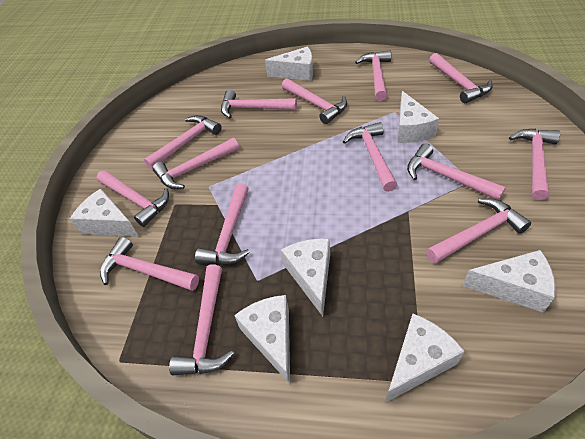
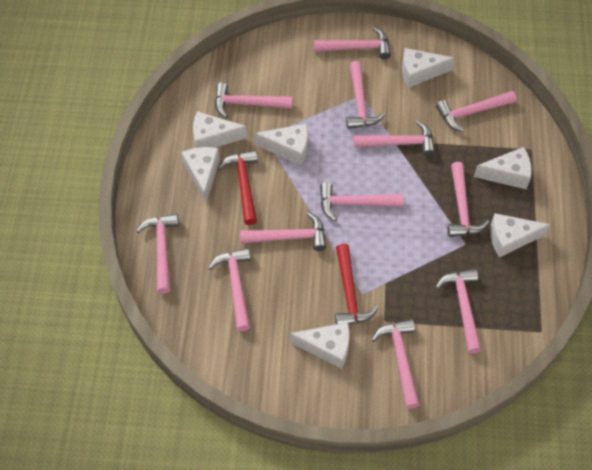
pink hammer: [96,170,169,227] [100,237,199,291] [144,115,222,170] [153,138,239,189] [169,264,234,376] [195,183,250,265] [221,90,297,118] [282,78,347,124] [343,122,397,192] [355,50,391,101] [407,143,506,200] [426,198,531,264] [429,53,492,103] [509,129,560,201] = 14 -> [136,214,179,294] [208,248,251,331] [215,82,293,118] [240,212,326,251] [314,27,391,60] [320,182,404,221] [346,61,385,129] [354,121,435,157] [372,319,420,409] [436,91,516,132] [436,269,482,354] [447,162,489,237] = 12
red hammer: none = 0 -> [218,150,258,225] [335,244,378,325] = 2

